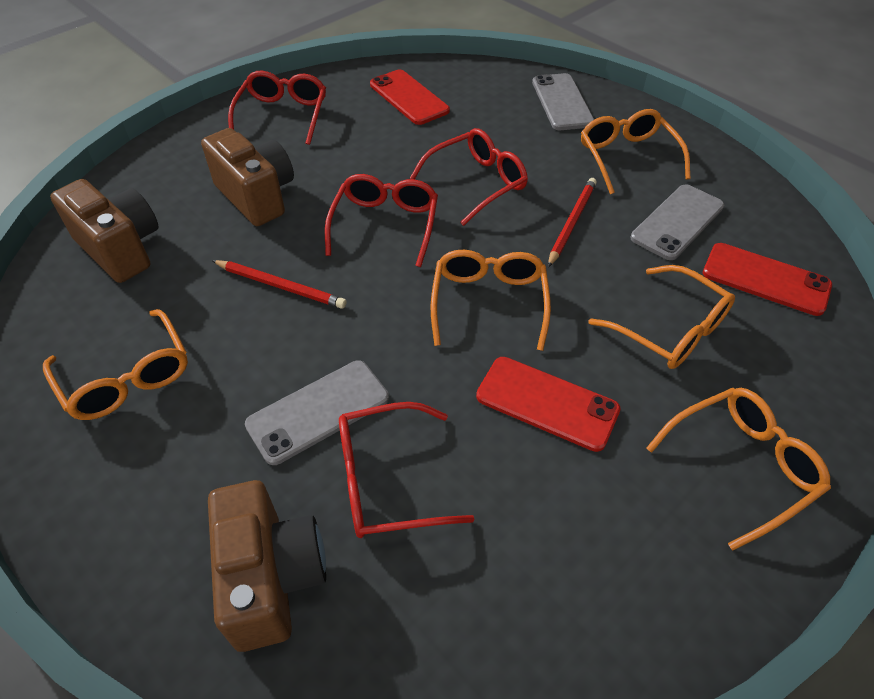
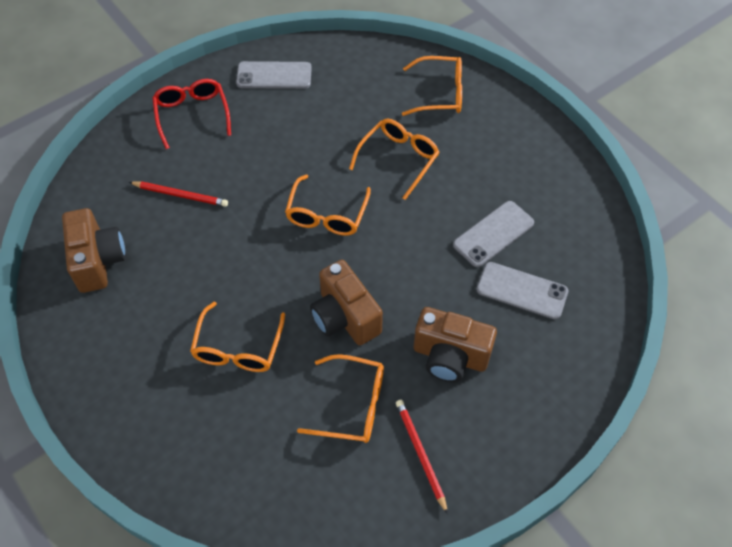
red glasses: [228,71,326,145] [325,174,438,267] [339,402,474,538] [410,128,528,226] = 4 -> [152,79,231,149] = 1
red phone: [370,69,450,125] [476,357,621,452] [703,243,832,316] = 3 -> none = 0

